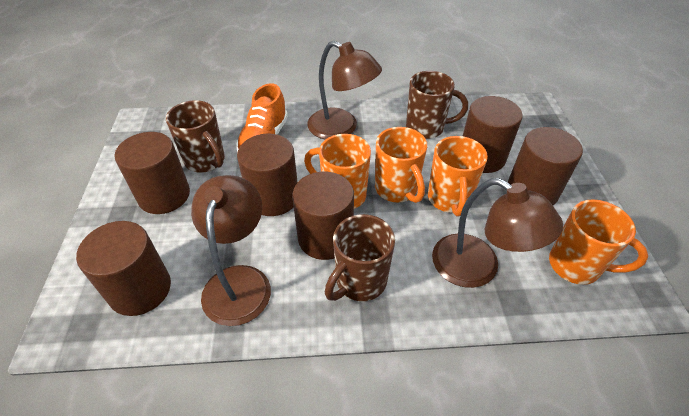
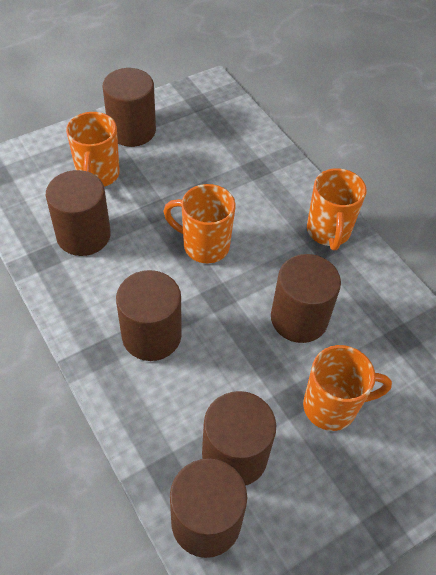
brown lamp: [191,175,271,326] [307,41,382,140] [432,178,563,288] = 3 -> none = 0
brown mug: [166,100,225,173] [325,214,395,301] [406,71,468,139] = 3 -> none = 0
orange shoe: [236,83,288,152] = 1 -> none = 0

